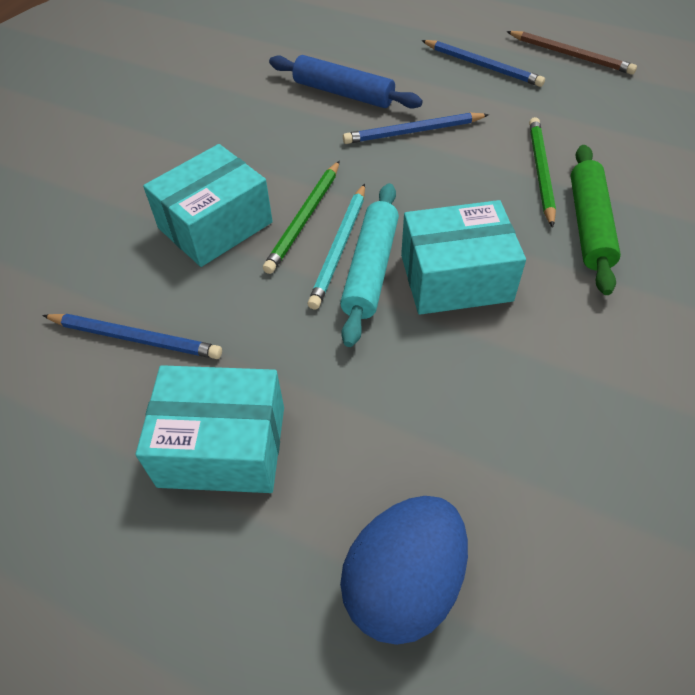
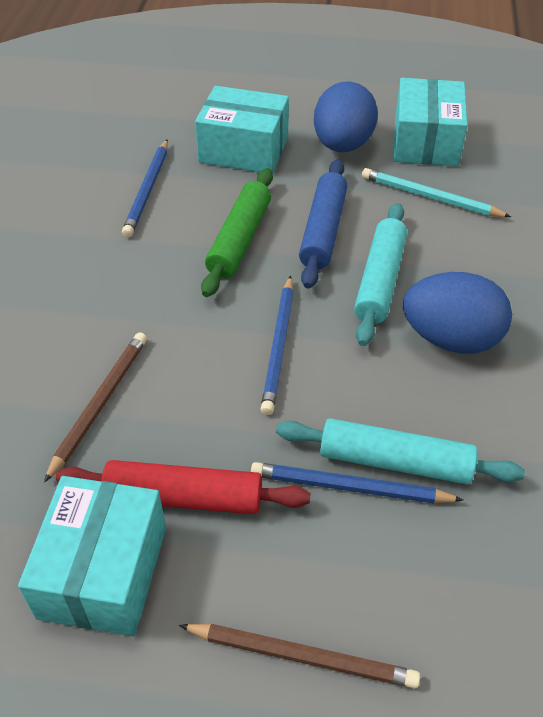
blue egg: [340,496,468,645] = 1 -> [314,82,378,152] [403,272,512,354] = 2
brown pencil: [506,31,637,75] = 1 -> [44,332,147,483] [179,624,420,689] = 2
green pencil: [263,161,340,274] [529,117,556,228] = 2 -> none = 0
red rolling pin: none = 0 -> [56,460,311,514] = 1
turquoise rolling pin: [340,183,399,347] = 1 -> [276,418,525,485] [354,203,407,346] = 2

